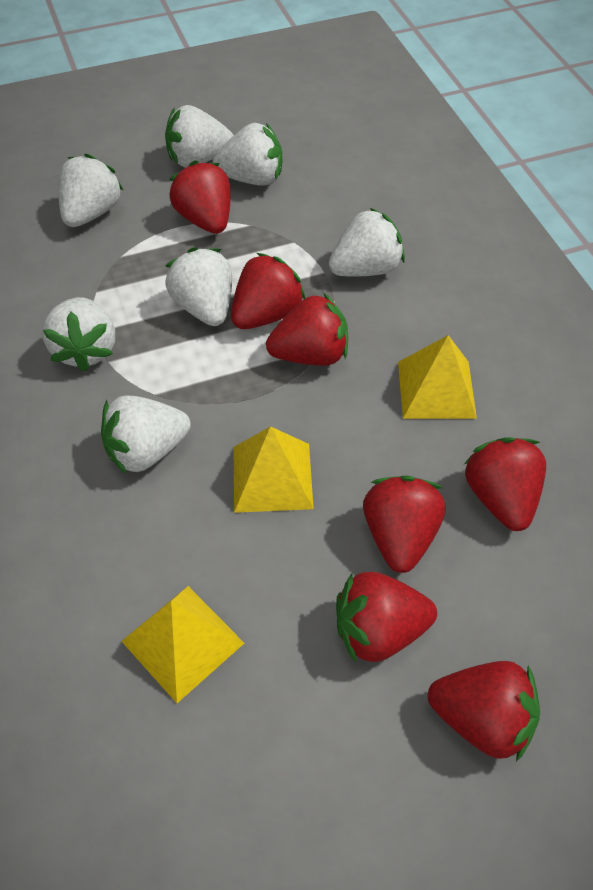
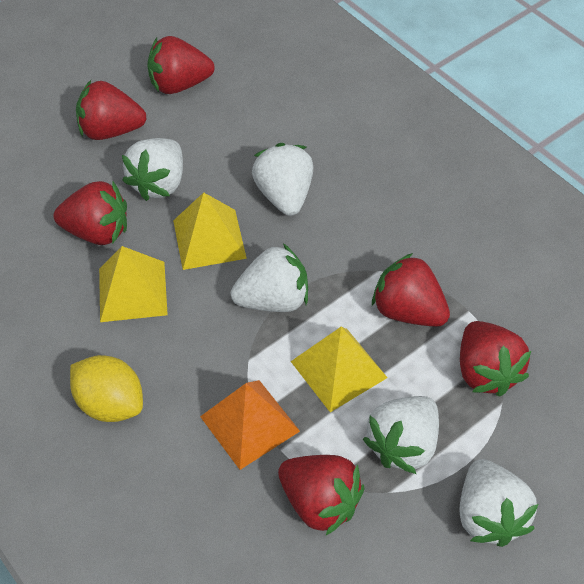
orange pyramid: none = 0 -> [200,380,300,470] = 1
red strawberry: [169,161,231,234] [231,253,305,329] [266,292,348,366] [336,572,437,663] [363,475,445,573] [428,661,540,762] [464,437,546,531] = 7 -> [54,181,127,245] [76,80,147,140] [147,36,215,94] [278,455,364,535] [372,253,450,327] [460,321,531,397] = 6
white strawberry: [42,297,115,372] [58,154,124,227] [101,395,191,474] [165,105,234,168] [166,247,232,326] [213,123,282,186] [329,208,405,277] = 7 -> [122,138,183,201] [231,243,308,312] [252,143,313,216] [363,396,439,474] [459,459,538,547] = 5
yellow lemon: none = 0 -> [70,355,143,422] = 1

